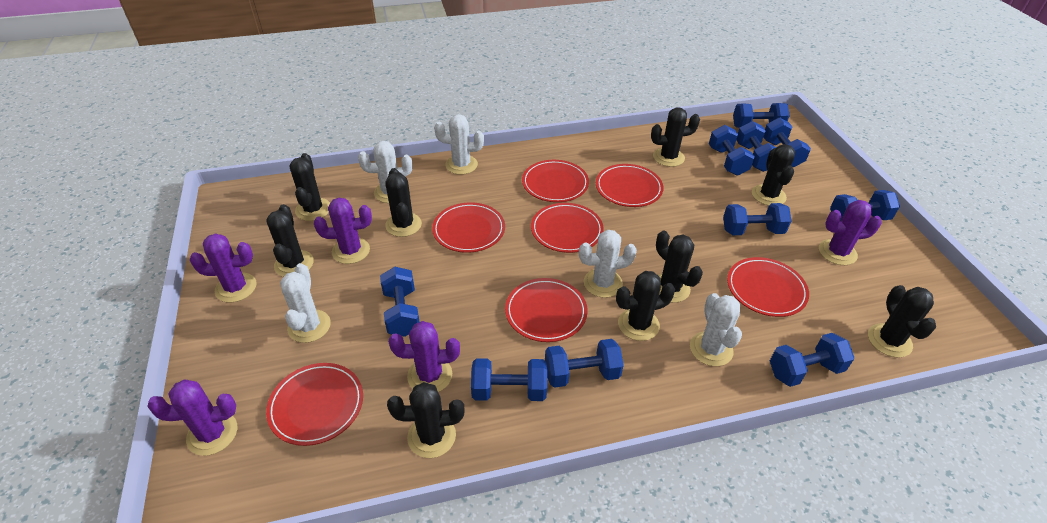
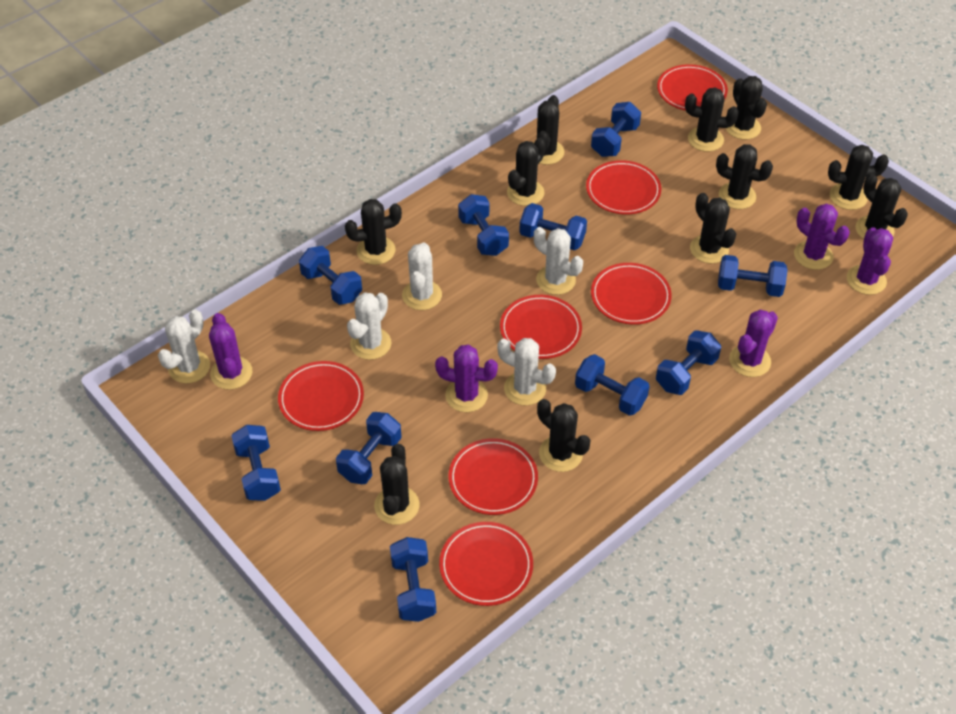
black cactus: [266,204,314,277] [289,153,330,221] [385,168,422,237] [387,382,464,458] [616,271,675,341] [651,107,700,167] [656,231,703,303] [752,144,795,206] [868,285,936,358] = 9 -> [345,199,402,265] [374,444,419,525] [507,138,546,206] [533,95,565,165] [537,399,590,472] [685,88,739,152] [690,193,736,264] [716,144,773,209] [726,76,767,140] [828,145,889,210] [856,174,908,239] = 11

